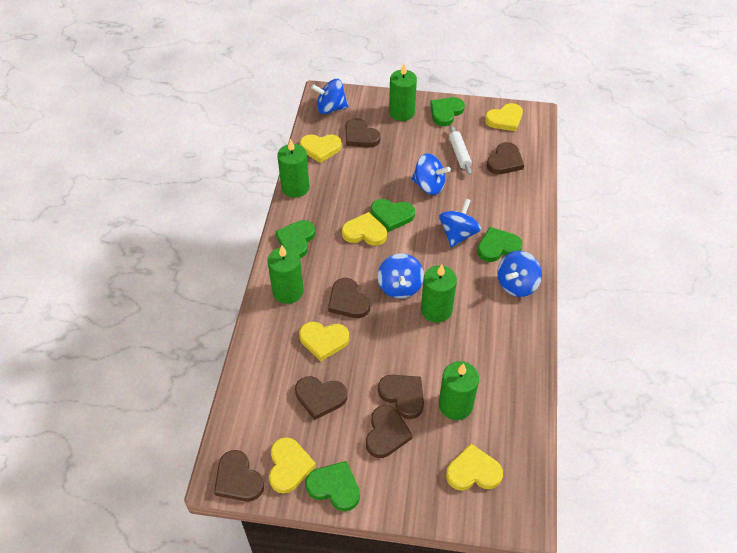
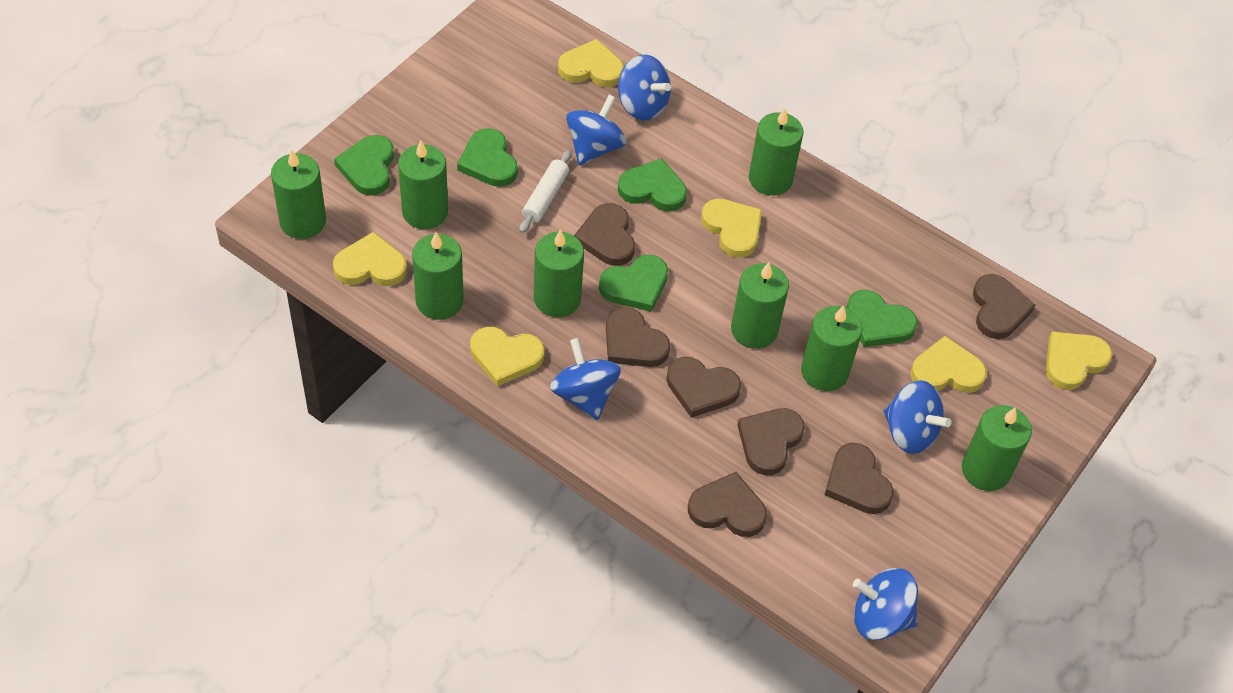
green candle: [267,245,304,304] [277,139,309,198] [389,64,417,121] [421,265,457,323] [439,361,479,420] = 5 -> [271,149,326,239] [398,140,448,229] [412,232,464,320] [534,229,584,317] [731,262,789,349] [749,108,804,196] [801,305,863,391] [962,405,1032,491] = 8

